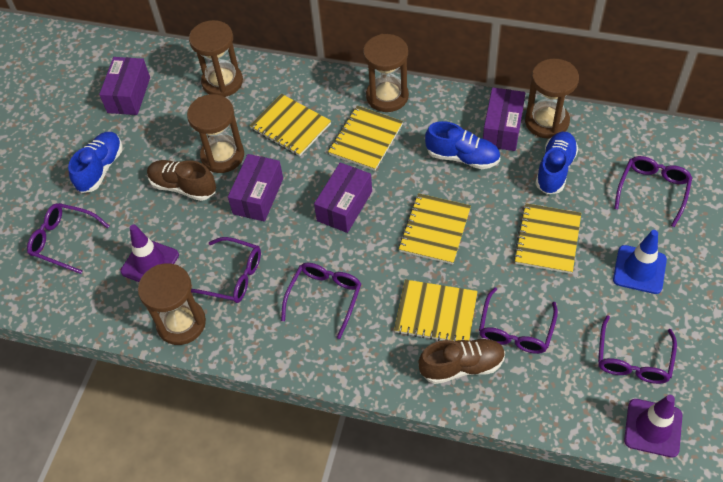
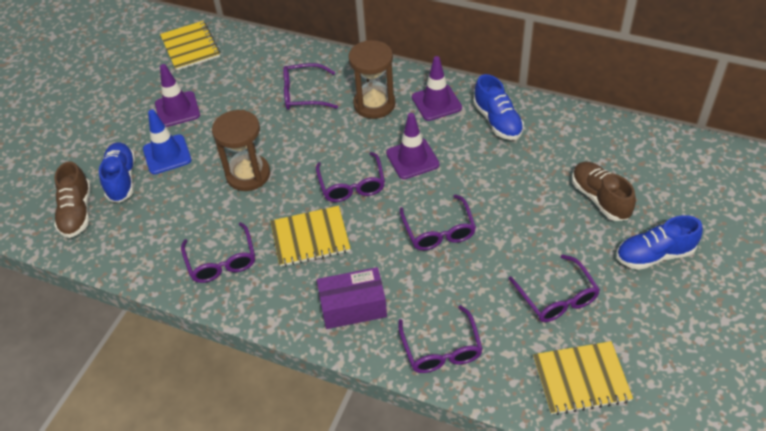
brown hourglass: [138,263,206,345] [187,94,244,173] [189,20,243,97] [363,34,409,112] [525,59,579,139] = 5 -> [212,110,270,191] [348,40,395,119] = 2
purple box: [99,57,150,115] [228,154,283,222] [314,162,372,233] [483,88,525,151] = 4 -> [317,267,387,329] = 1
purple traffic cone: [120,224,179,282] [624,395,682,458] = 2 -> [155,64,200,127] [386,113,440,179] [412,56,462,121] = 3
yellow notebook: [249,94,331,156] [328,106,403,171] [394,280,478,341] [399,193,471,264] [514,203,581,274] = 5 -> [160,21,220,71] [270,206,351,267] [533,341,633,415] = 3

